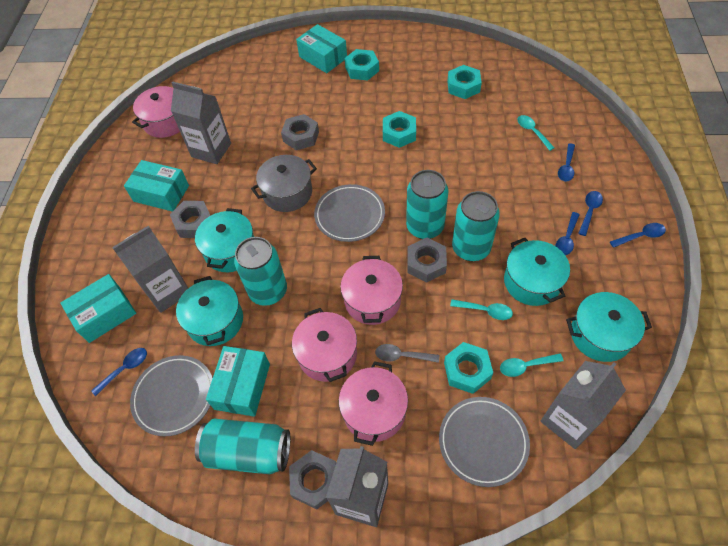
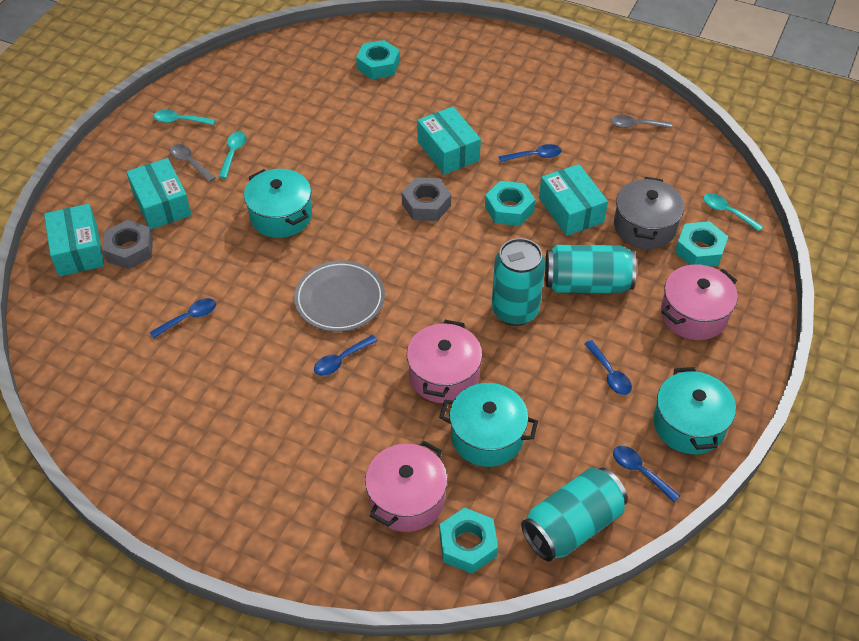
grey carton: [112,226,188,313] [171,81,231,164] [326,446,388,527] [540,361,626,449] = 4 -> none = 0
grey nut: [170,201,210,238] [281,114,319,150] [289,450,336,509] [407,237,447,283] = 4 -> [103,220,153,269] [402,177,451,221] = 2
grey plate: [130,355,213,437] [314,184,385,242] [439,397,530,487] = 3 -> [294,261,385,332] = 1
grey spoon: [375,344,439,363] = 1 -> [170,144,215,182] [610,115,672,128] = 2
pink pot: [132,86,180,138] [292,308,357,382] [339,361,408,446] [340,256,403,325] = 4 -> [365,441,448,532] [407,320,482,403] [661,265,738,340] = 3
turquoise can: [195,419,290,474] [234,237,287,306] [406,170,448,239] [452,191,500,261] = 4 -> [492,238,545,326] [521,468,628,562] [545,245,637,293] = 3
turquoise pot: [176,276,243,346] [195,208,254,272] [504,238,570,306] [566,292,652,362] = 4 -> [244,169,312,238] [439,383,538,467] [653,367,736,454] = 3

